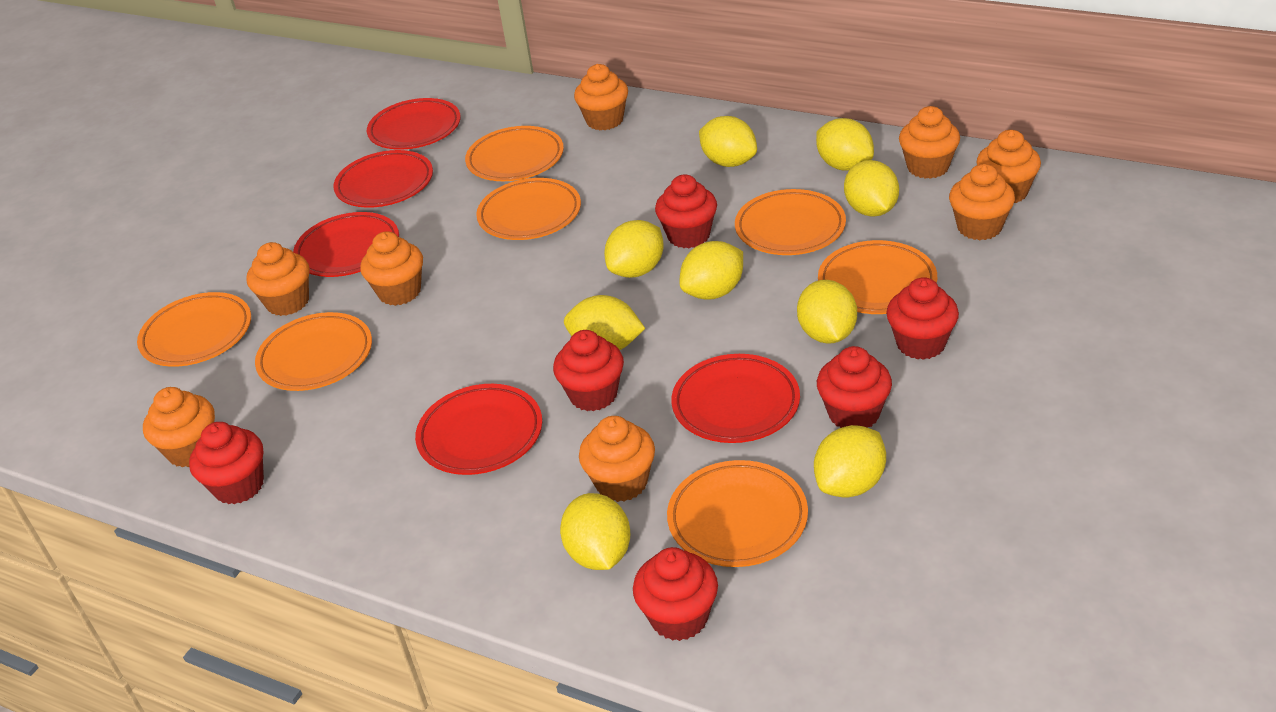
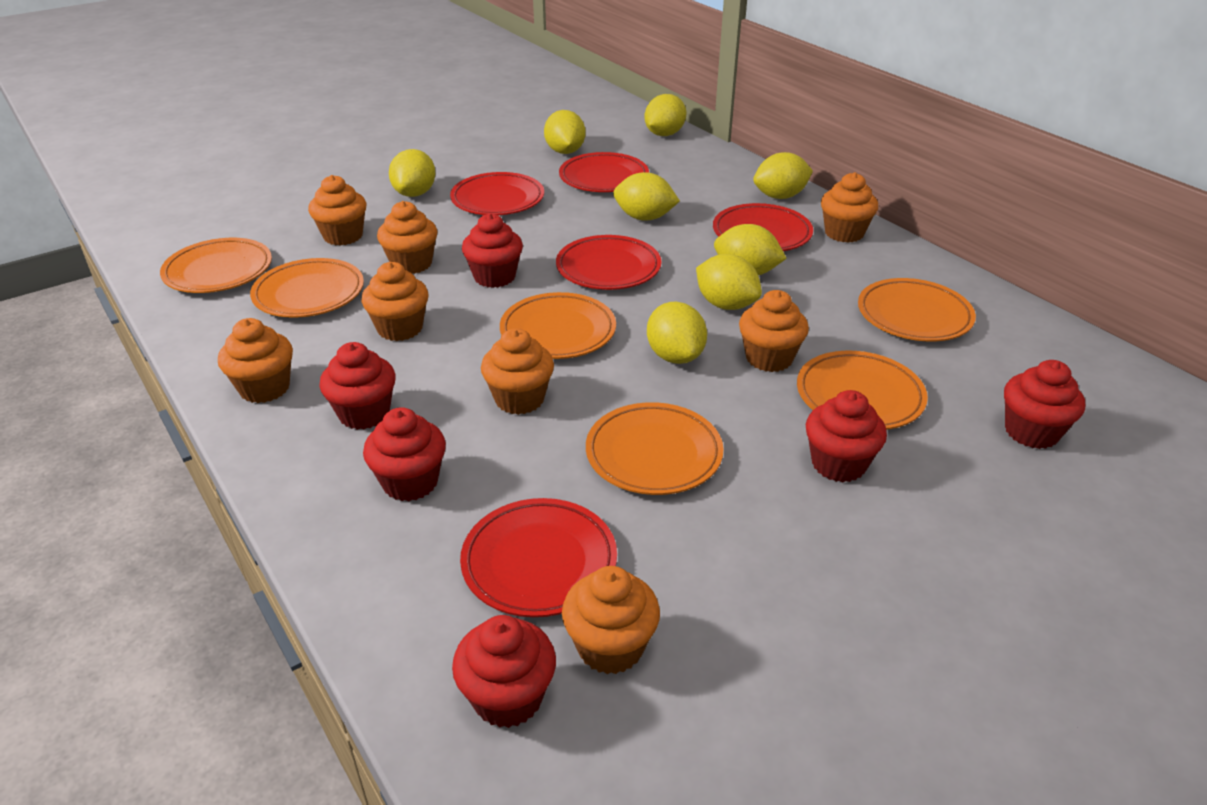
orange plate: [137,292,251,367] [255,312,372,391] [465,126,564,181] [476,178,581,240] [667,460,808,567] [735,189,846,255] [818,240,937,314] = 7 -> [160,238,272,293] [250,258,364,318] [500,292,616,359] [586,402,724,495] [797,351,928,430] [858,278,976,342] = 6
yellow lemon: [560,493,630,570] [564,295,645,350] [604,220,664,278] [680,241,743,300] [699,116,757,167] [797,280,857,344] [814,425,886,497] [816,118,874,171] [844,160,899,217] = 9 -> [389,149,435,197] [544,110,586,154] [613,172,680,221] [644,94,686,136] [647,302,707,364] [696,254,762,310] [714,224,787,275] [753,152,813,199] = 8

